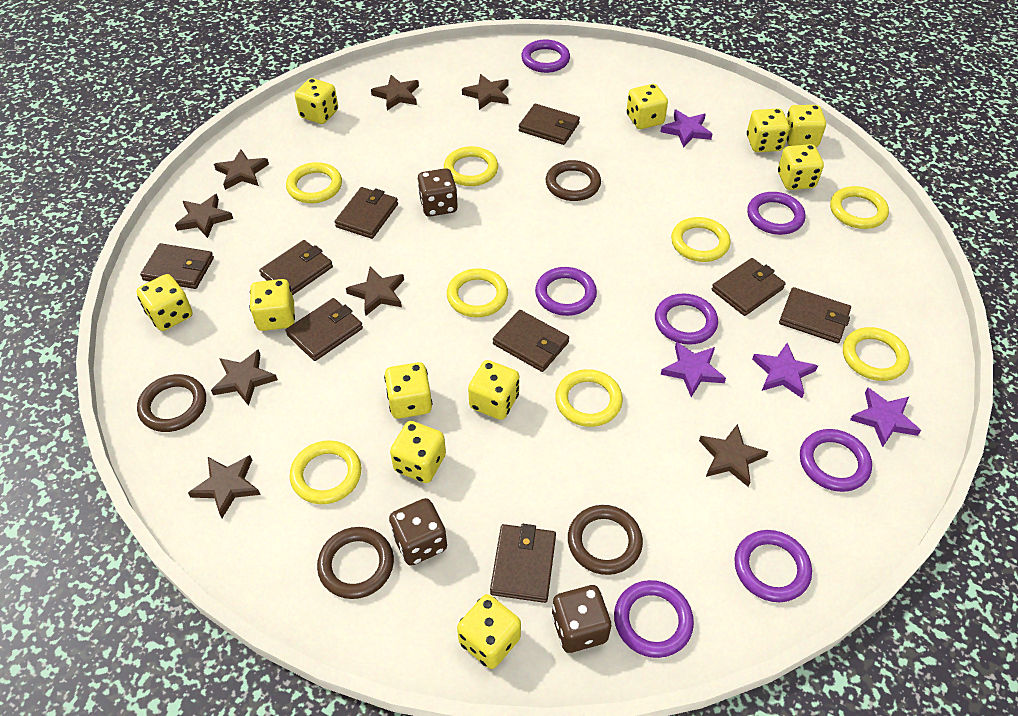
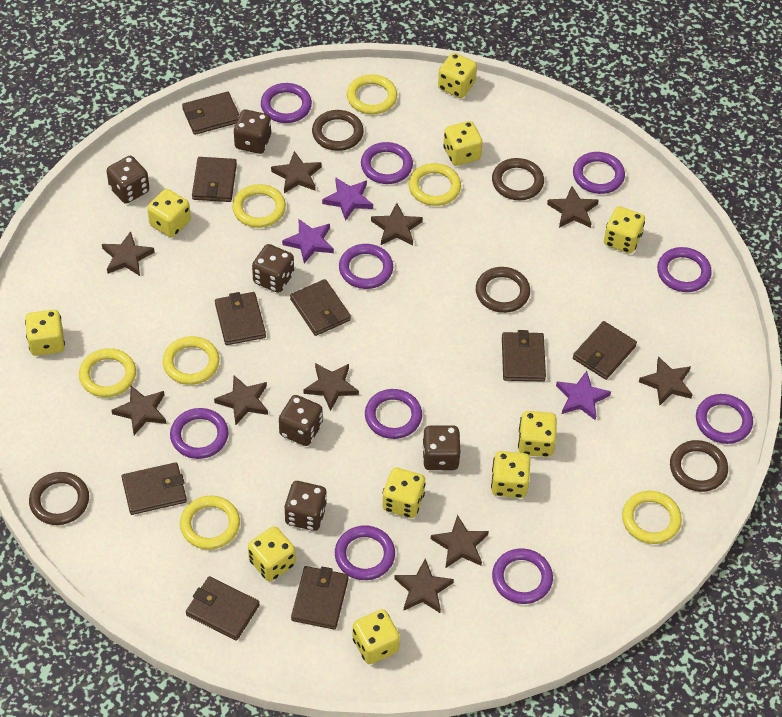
brown dice: [389,498,447,566] [417,168,458,217] [552,585,611,653] = 3 -> [107,156,149,204] [233,109,271,154] [252,244,294,293] [279,395,323,446] [284,481,327,531] [422,425,461,470] = 6
brown ring: [137,374,206,432] [317,527,394,599] [546,160,601,201] [568,505,643,575] = 4 -> [29,472,89,525] [312,110,364,151] [476,267,530,313] [492,158,544,200] [670,440,728,492] = 5
brown star: [175,194,233,238] [188,455,261,518] [211,349,278,406] [214,149,269,190] [346,267,404,316] [371,75,419,111] [462,74,509,110] [699,424,768,487] = 8 -> [102,231,155,276] [112,386,166,435] [214,375,268,425] [271,151,322,193] [303,363,359,411] [371,203,423,246] [394,559,454,613] [431,515,489,568] [547,186,599,228] [639,356,693,405] = 10
purple ring: [521,40,570,73] [535,267,597,316] [614,580,694,658] [655,293,718,345] [734,530,812,602] [747,192,805,235] [800,429,872,492] = 7 -> [170,408,228,459] [261,83,312,123] [335,526,395,580] [339,244,393,289] [361,142,413,184] [365,389,422,439] [492,548,553,604] [573,152,625,194] [657,247,712,292] [696,394,753,444] = 10
purple star: [661,109,712,148] [661,342,726,397] [752,343,818,398] [850,388,921,447] = 4 -> [282,219,334,263] [322,178,373,221] [556,371,611,420] = 3
yellow dice: [137,274,193,331] [249,279,295,331] [295,78,338,124] [384,362,432,419] [390,421,446,483] [457,594,521,669] [468,360,519,420] [626,84,668,129] [747,108,789,152] [778,144,824,190] [786,105,826,147] = 11 -> [25,310,65,356] [147,189,191,237] [248,526,296,581] [352,609,400,664] [382,467,426,518] [438,53,477,98] [443,121,483,166] [491,451,530,498] [518,411,557,457] [604,206,645,253] = 10
yellow ring: [286,162,342,203] [290,440,361,504] [444,146,498,186] [447,268,508,317] [555,369,623,427] [671,217,731,262] [830,186,889,229] [843,327,910,381] = 8 -> [79,348,136,397] [163,336,220,385] [180,496,240,550] [232,184,286,228] [347,75,398,114] [409,163,461,206] [622,491,682,544] = 7

